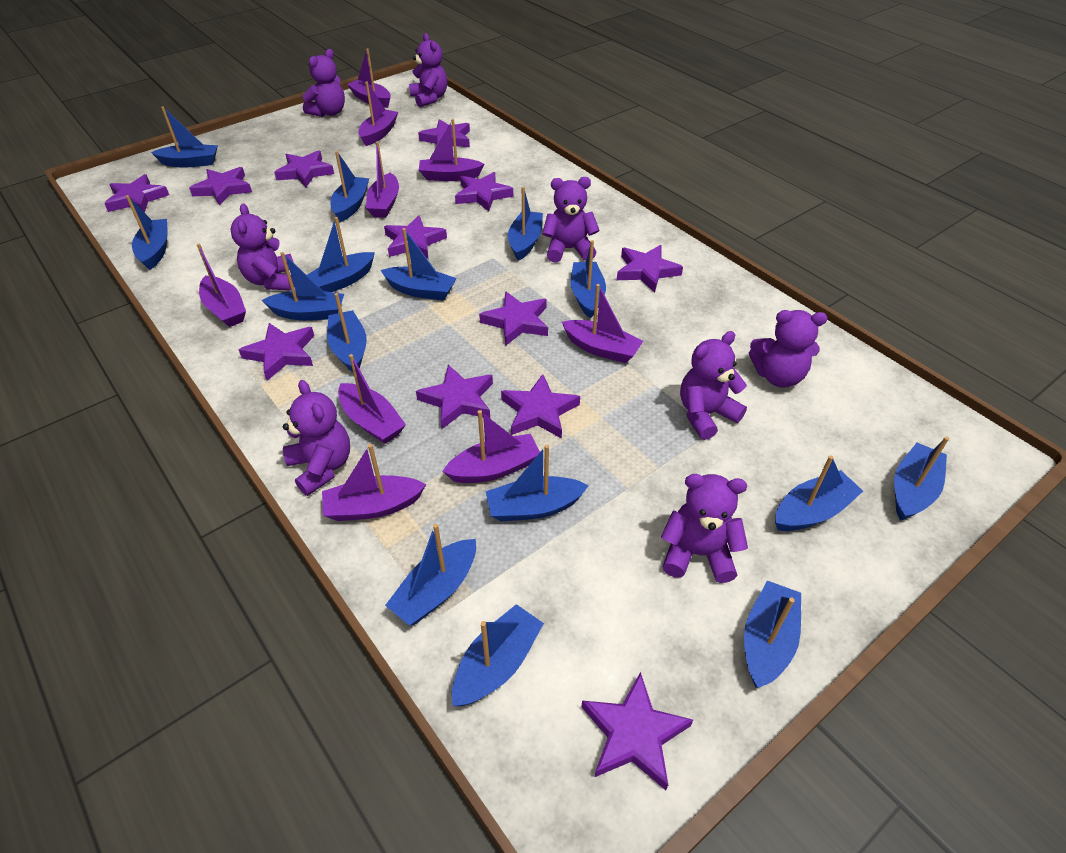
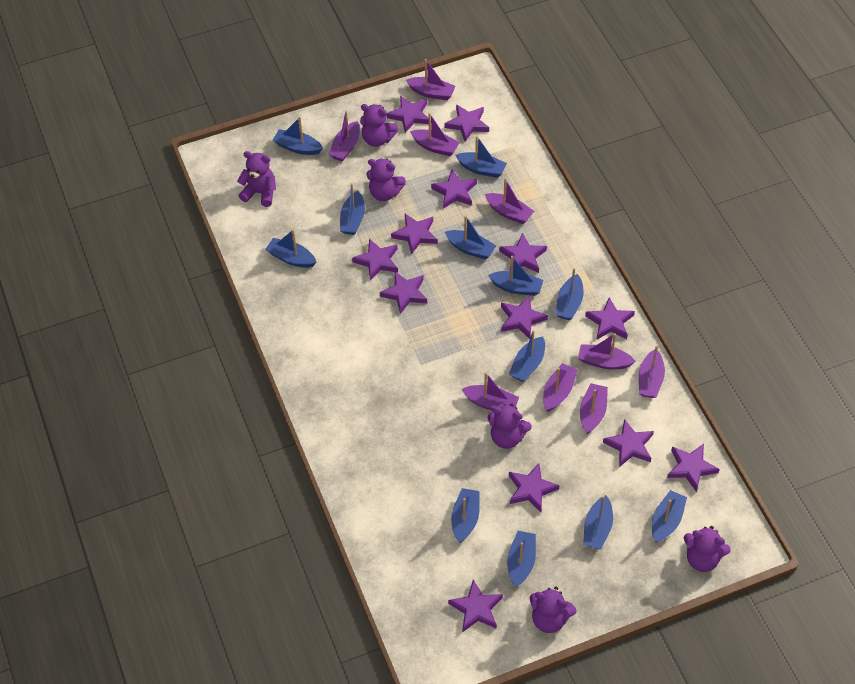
blue boat: [126,195,168,270] [151,106,218,168] [262,252,344,321] [307,217,375,292] [327,293,367,372] [331,151,369,222] [381,228,457,301] [385,524,476,626] [452,604,544,706] [485,445,589,521] [508,187,543,261] [571,240,606,319] [744,581,801,688] [775,455,863,531] [894,437,949,521] = 15 -> [266,230,317,268] [273,117,323,155] [340,183,365,235] [445,215,496,259] [451,488,480,543] [456,136,507,178] [488,256,543,296] [507,531,536,587] [509,331,545,382] [556,268,584,320] [583,495,613,549] [652,490,687,543] = 12
purple star: [104,174,169,213] [189,167,252,206] [239,323,314,381] [274,150,334,187] [384,215,447,259] [416,365,493,429] [418,119,470,147] [455,172,513,211] [479,291,548,345] [501,374,580,439] [581,672,693,790] [617,245,683,293] = 12 -> [352,239,398,281] [380,271,427,314] [386,96,429,133] [391,214,438,254] [431,170,477,209] [445,104,489,141] [448,580,503,632] [499,233,547,273] [501,295,548,339] [509,463,560,512] [585,298,635,339] [603,419,654,467] [667,444,720,492] = 13
purple teddy bear: [231,203,294,290] [283,380,350,496] [302,49,345,117] [409,33,447,107] [542,177,600,263] [661,474,748,583] [680,331,747,440] [749,310,828,387] = 8 -> [237,151,276,207] [360,104,398,147] [366,159,406,201] [488,404,532,449] [530,587,577,633] [684,526,731,572] = 6

